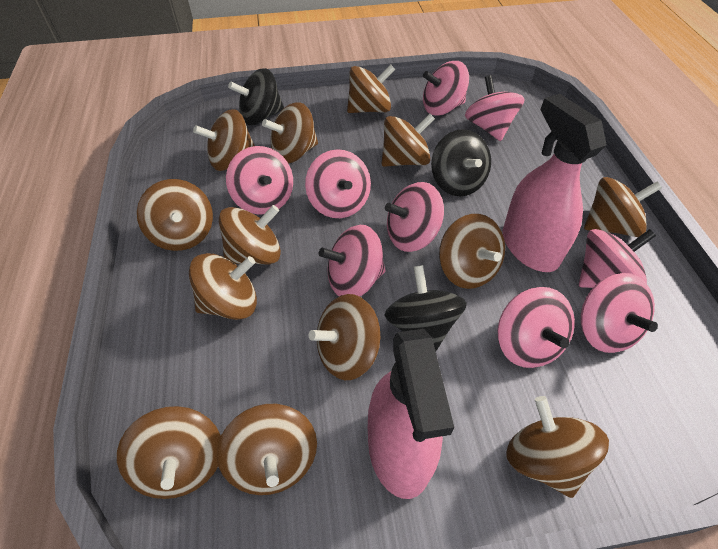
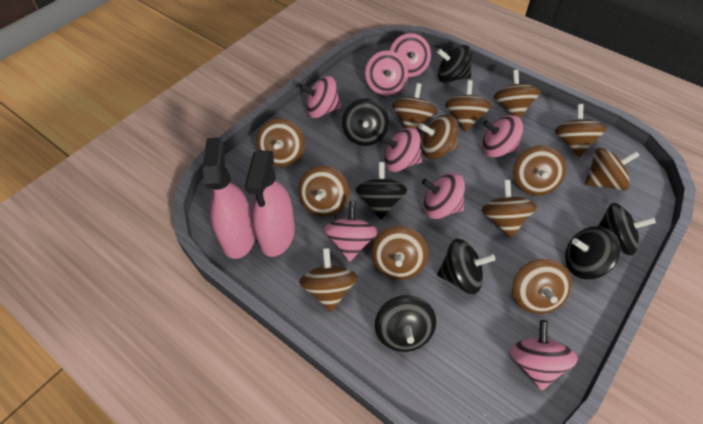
black spinning top: [228,68,284,125] [385,265,467,351] [431,129,491,196] = 3 -> [342,98,389,146] [355,162,407,219] [375,295,436,352] [437,45,472,83] [437,239,495,294] [565,226,621,279] [598,203,656,255] = 7
pink spinning top: [226,146,293,214] [305,149,371,218] [319,225,386,297] [385,182,444,252] [423,61,469,116] [465,75,525,141] [498,287,575,368] [579,229,656,288] [581,273,658,353] = 9 -> [300,76,341,118] [324,201,378,262] [365,50,408,95] [380,128,422,172] [390,33,431,77] [422,173,465,219] [482,115,523,157] [509,320,578,390] = 8

